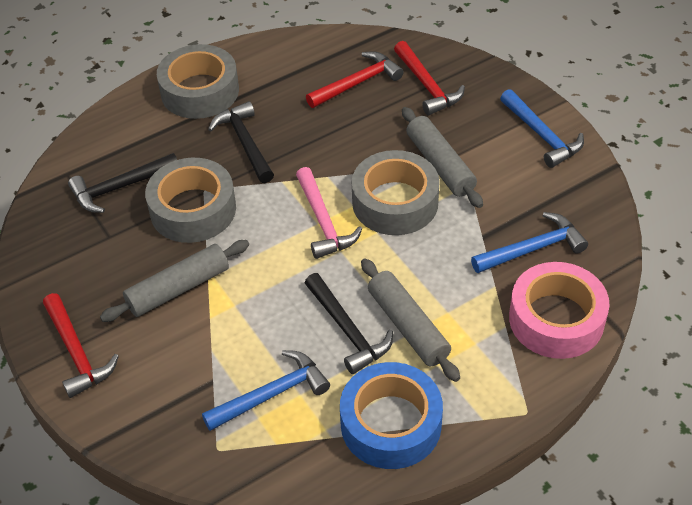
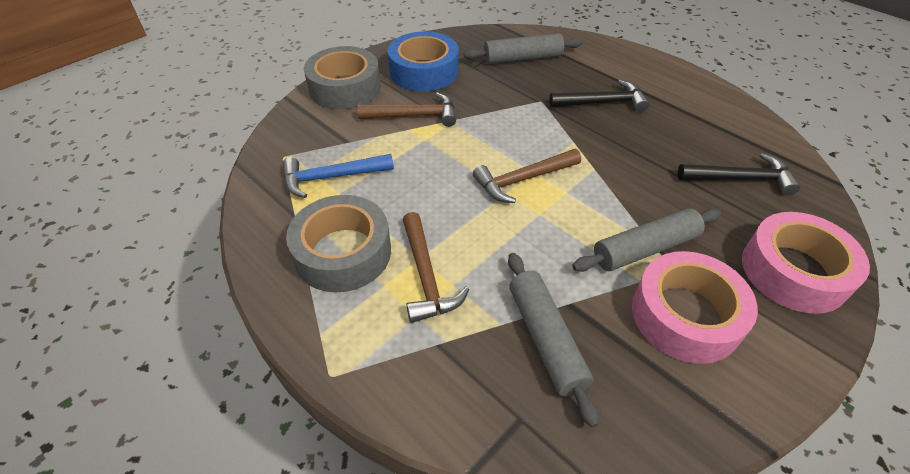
black hammer: [68,153,177,213] [208,101,274,183] [305,273,393,374] = 3 -> [549,80,650,112] [678,153,800,196] = 2
blue hammer: [202,350,330,431] [471,212,588,273] [500,89,584,168] = 3 -> [282,154,394,198] = 1
brown hammer: none = 0 -> [357,92,456,127] [403,212,469,323] [473,149,581,203] = 3
grey tape: [145,158,236,243] [157,44,239,119] [352,150,440,235] = 3 -> [286,195,391,292] [304,46,381,109] = 2
pink hammer: [296,167,362,259] = 1 -> none = 0
pink tape: [509,262,610,359] = 1 -> [632,251,758,364] [742,212,870,314] = 2
red hammer: [43,293,119,398] [306,51,404,108] [394,41,465,115] = 3 -> none = 0

